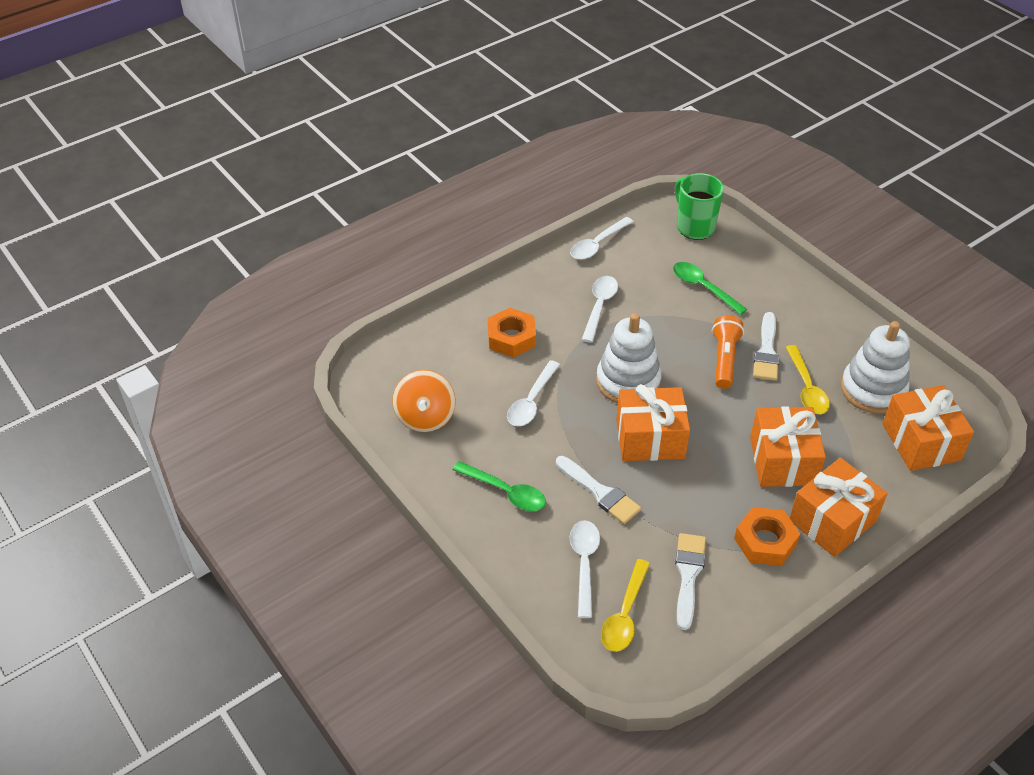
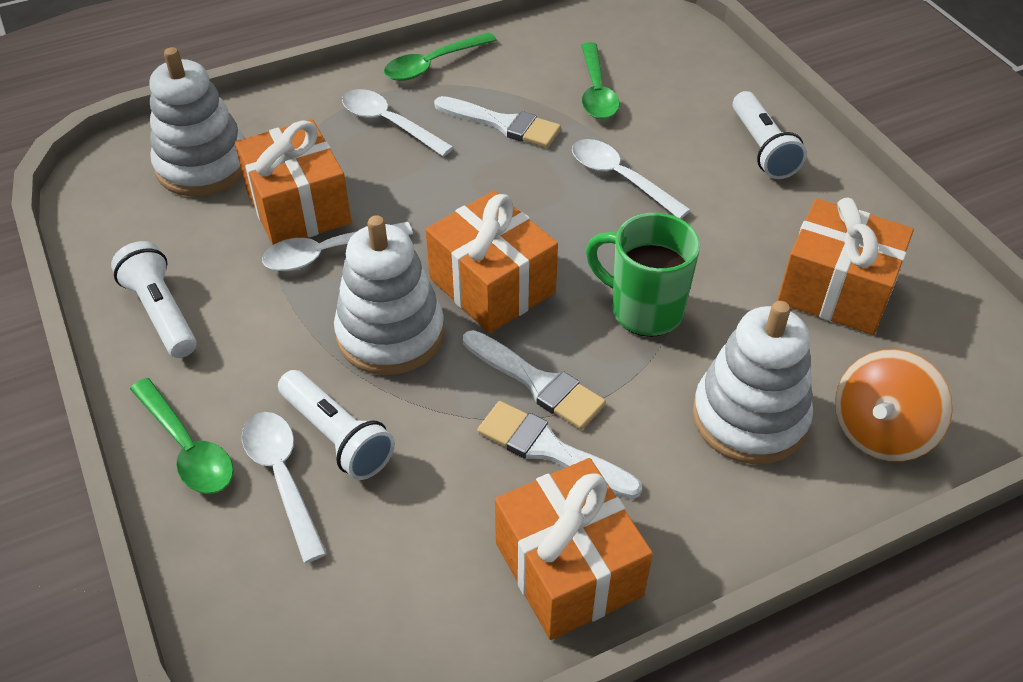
green spoon: [452,461,546,511] [673,262,747,315] = 2 -> [130,378,234,494] [384,32,497,81] [581,42,619,119] = 3
orange flashlight: [712,315,744,389] = 1 -> none = 0
orange nut: [488,308,536,358] [734,507,800,566] = 2 -> none = 0
white flashlight: none = 0 -> [111,241,197,358] [278,370,395,480] [733,91,807,179] = 3
white stacking toy: [596,313,662,403] [841,321,910,414] = 2 -> [150,47,245,196] [334,215,444,375] [693,301,813,464] = 3
yellow spoon: [601,559,650,652] [786,345,830,414] = 2 -> none = 0

